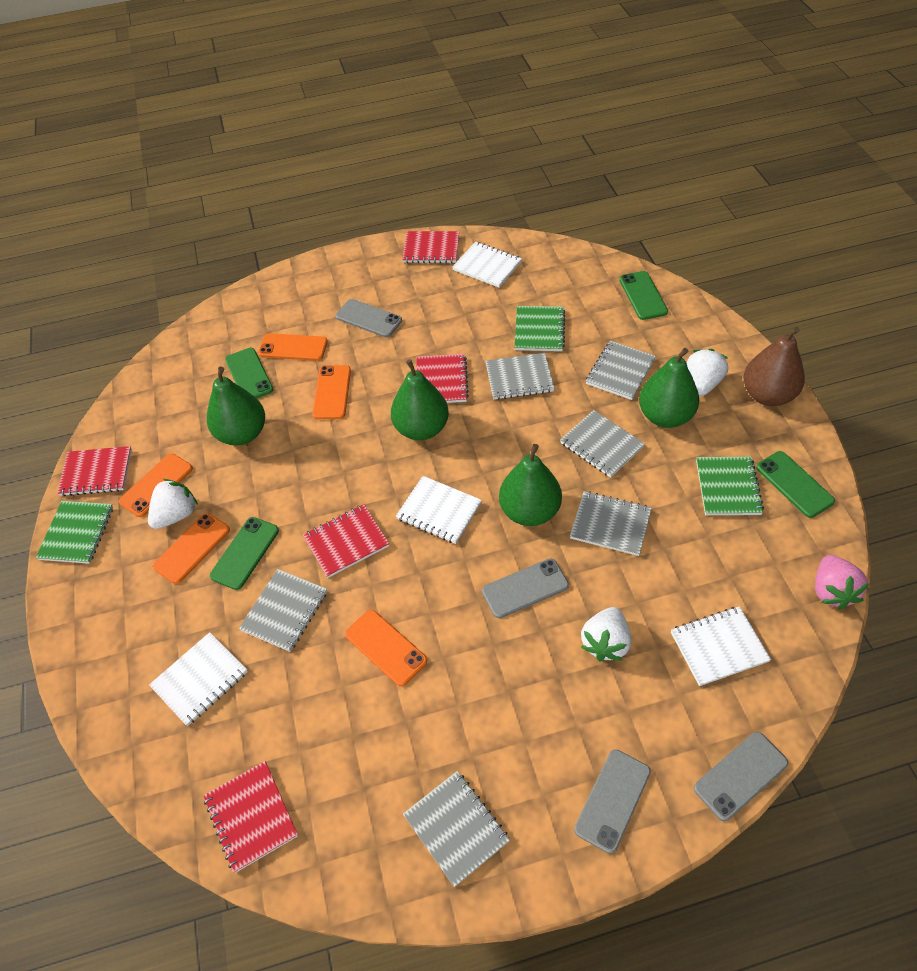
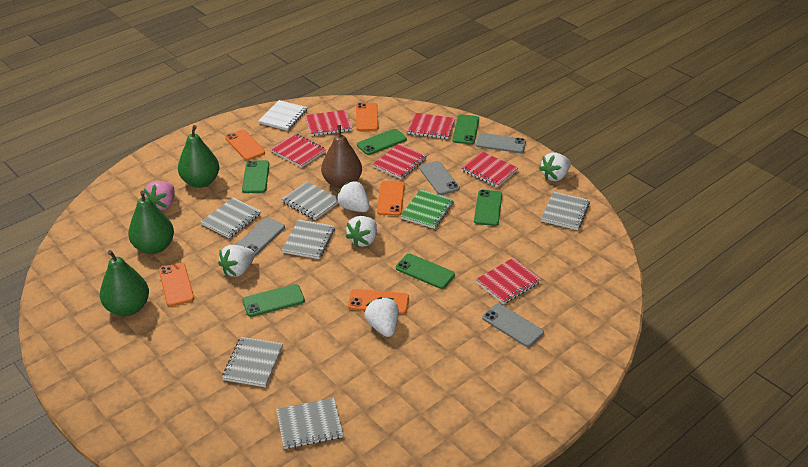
green notebook: [36,501,113,564] [514,306,565,351] [696,457,764,515] = 3 -> [401,190,454,229] = 1
green pear: [207,367,265,446] [391,359,449,440] [499,444,562,526] [639,348,699,428] = 4 -> [100,250,149,316] [128,190,174,254] [178,125,219,188] = 3
green phone: [210,517,279,590] [225,348,274,399] [619,271,668,320] [756,451,835,518] = 4 -> [242,160,269,193] [242,284,305,317] [357,129,407,155] [396,254,455,289] [452,114,479,144] [474,190,502,226] = 6
red notebook: [57,446,132,496] [203,761,298,873] [303,504,389,578] [402,231,459,263] [416,354,469,403] = 5 -> [271,134,326,167] [305,110,352,136] [373,144,427,179] [407,113,455,139] [461,152,518,187] [476,258,541,304] = 6
white notebook: [149,632,248,726] [396,476,482,544] [452,241,522,288] [671,606,771,686] = 4 -> [258,100,308,131] = 1
white strawberry: [148,479,198,529] [581,607,631,661] [687,349,728,396] = 3 -> [218,245,255,277] [336,181,370,212] [345,216,377,248] [365,297,399,337] [539,152,571,181] = 5

